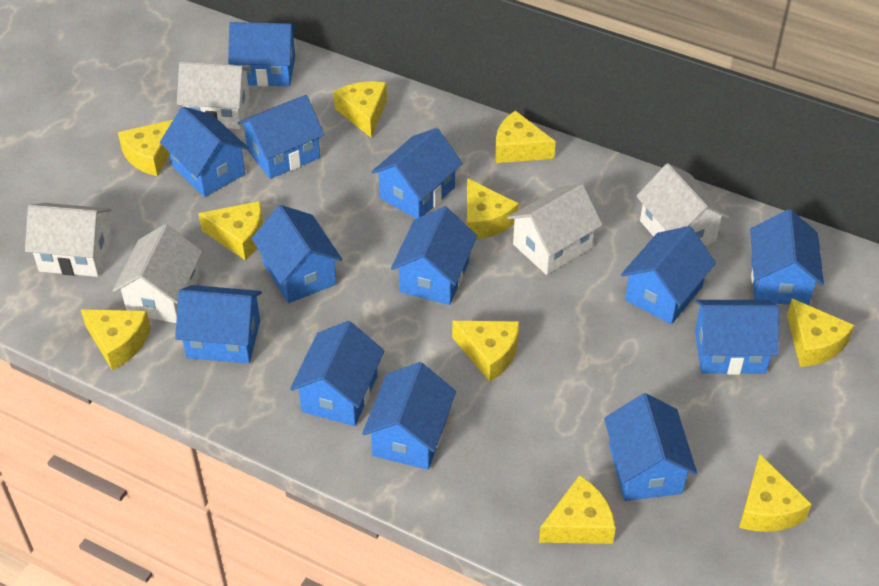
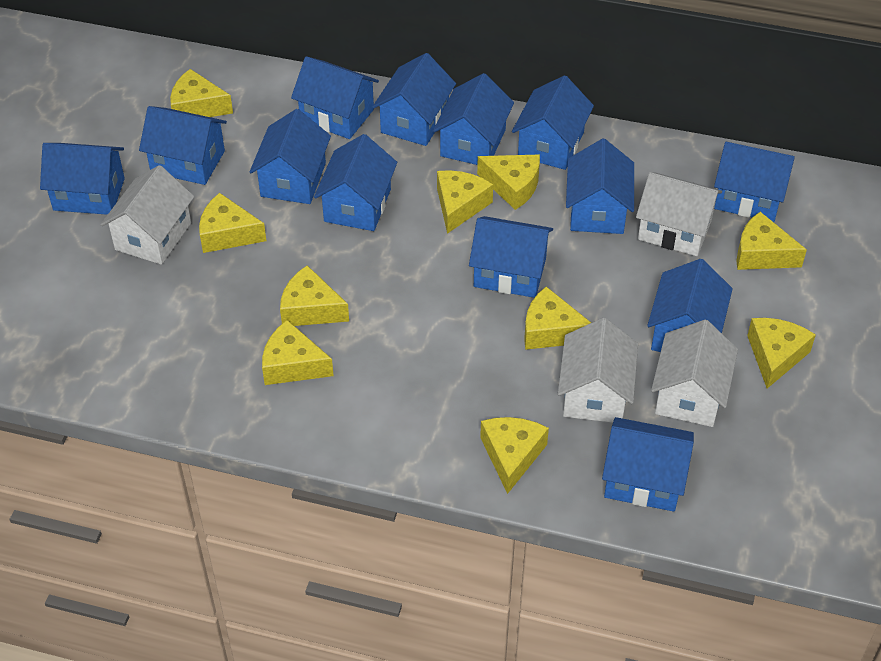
white house: [25,203,112,277] [113,224,203,323] [177,62,251,129] [507,184,603,275] [636,163,729,246] = 5 -> [100,165,194,265] [558,318,638,423] [636,172,722,256] [651,320,738,427] = 4

